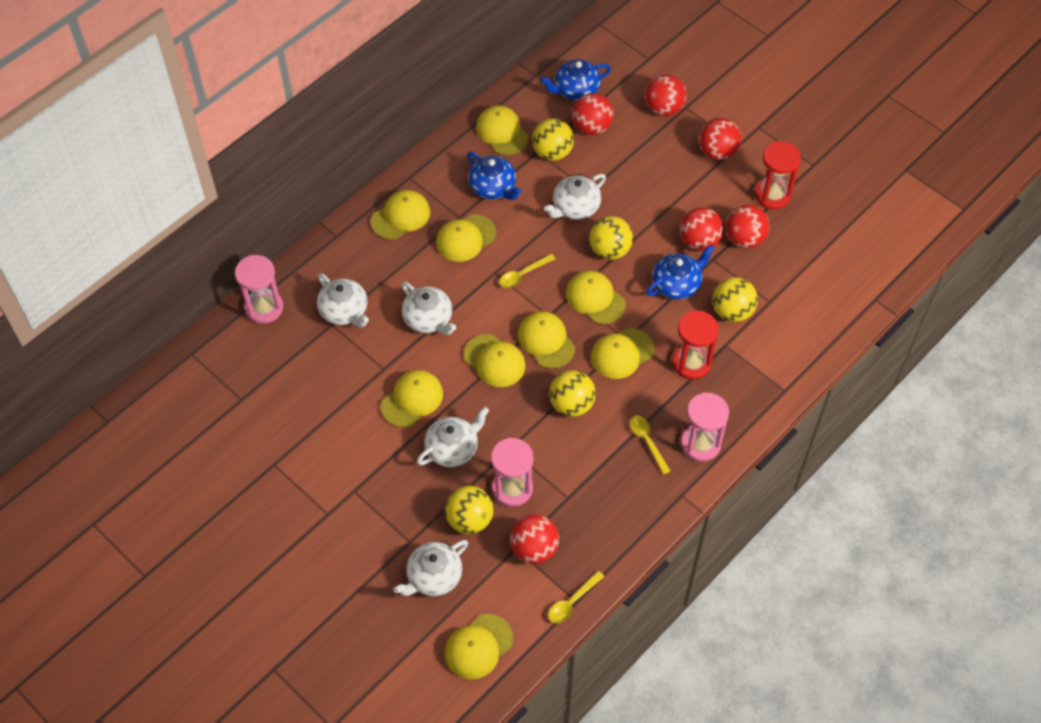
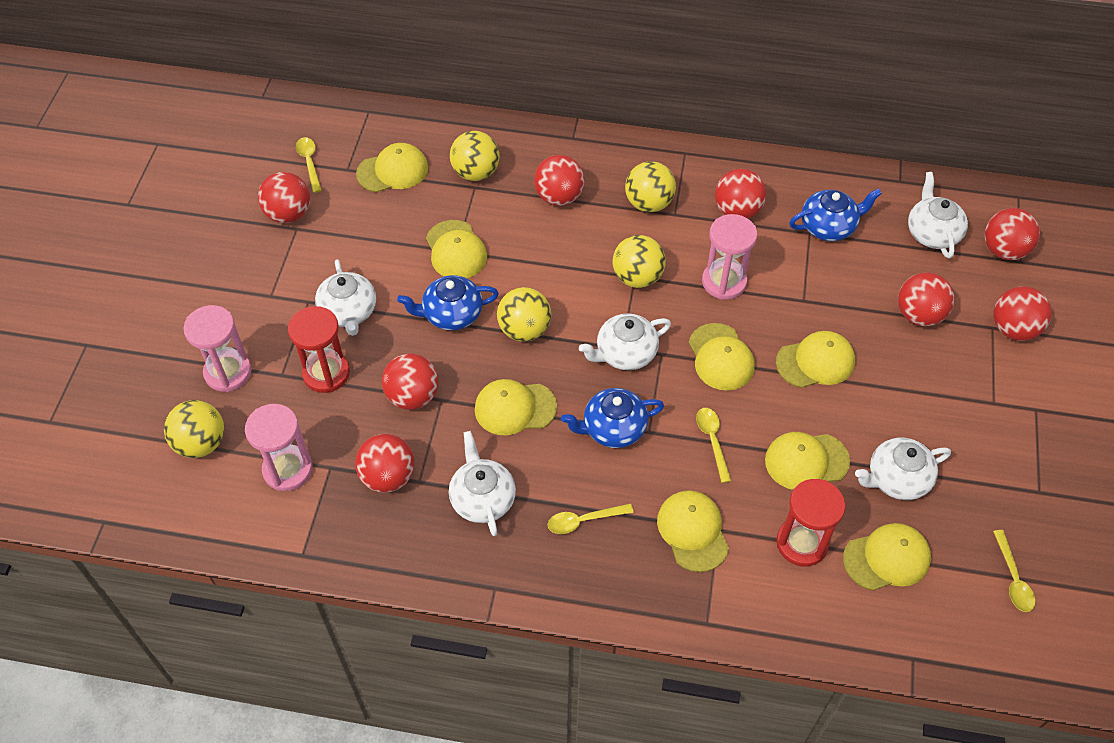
red ball: [510,515,559,564] [572,93,613,135] [645,74,687,116] [680,207,724,251] [699,118,741,160] [726,205,770,248] = 6 -> [258,172,310,223] [355,434,415,493] [382,353,439,410] [534,155,585,206] [715,169,766,219] [898,273,954,326] [984,208,1040,260] [993,286,1052,341] = 8
yellow cap: [371,190,430,240] [381,370,443,428] [436,215,496,262] [444,614,513,679] [464,334,526,387] [476,105,529,155] [518,311,575,369] [566,270,626,324] [591,328,654,379] = 9 -> [356,143,428,192] [426,220,487,278] [475,379,557,435] [657,490,729,572] [689,323,754,391] [765,432,850,490] [776,331,855,388] [843,523,931,591] = 8
yellow spoon: [499,254,555,288] [548,571,605,623] [629,415,670,475] = 3 -> [296,137,322,193] [548,503,634,534] [696,408,731,483] [993,530,1035,612] = 4

